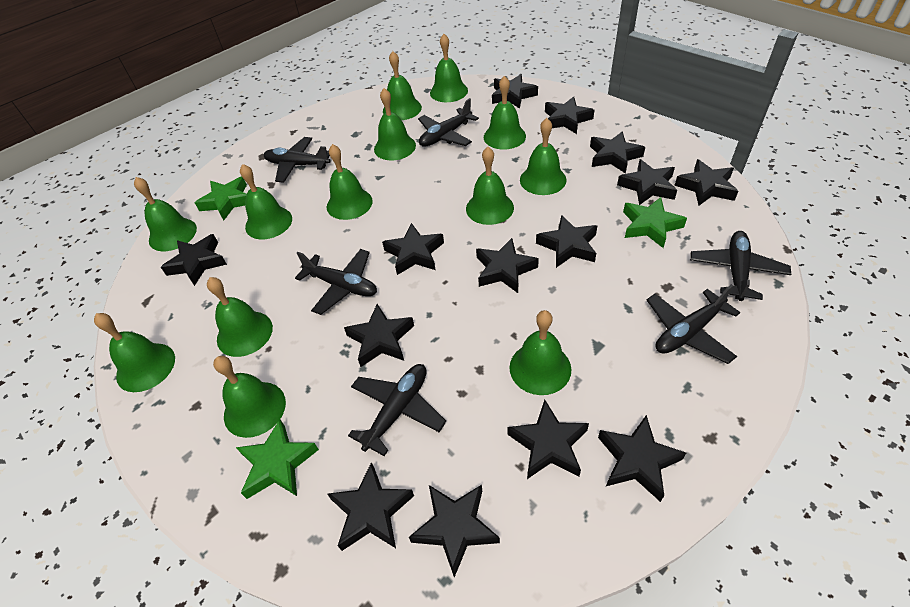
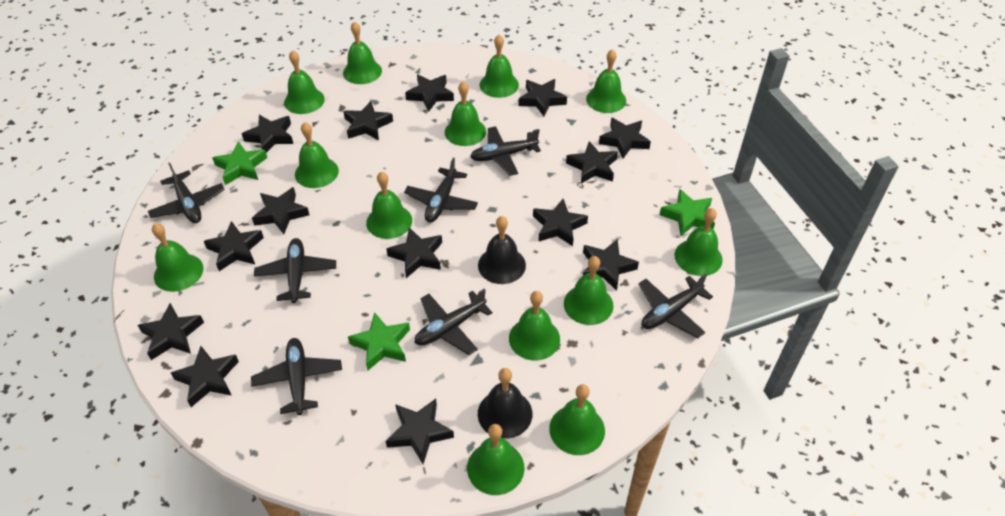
black bell: none = 0 -> [478,216,526,284] [478,368,532,439] = 2
black plane: [264,137,330,183] [295,249,377,315] [348,364,446,456] [418,98,479,147] [647,284,740,364] [690,231,791,301] = 6 -> [148,163,225,223] [251,338,342,415] [254,238,336,303] [404,157,478,223] [415,289,493,355] [470,126,541,176] [638,273,713,338] = 7

